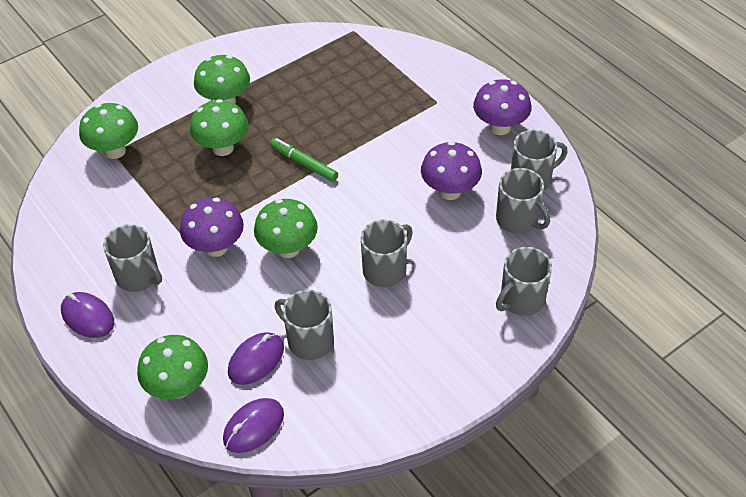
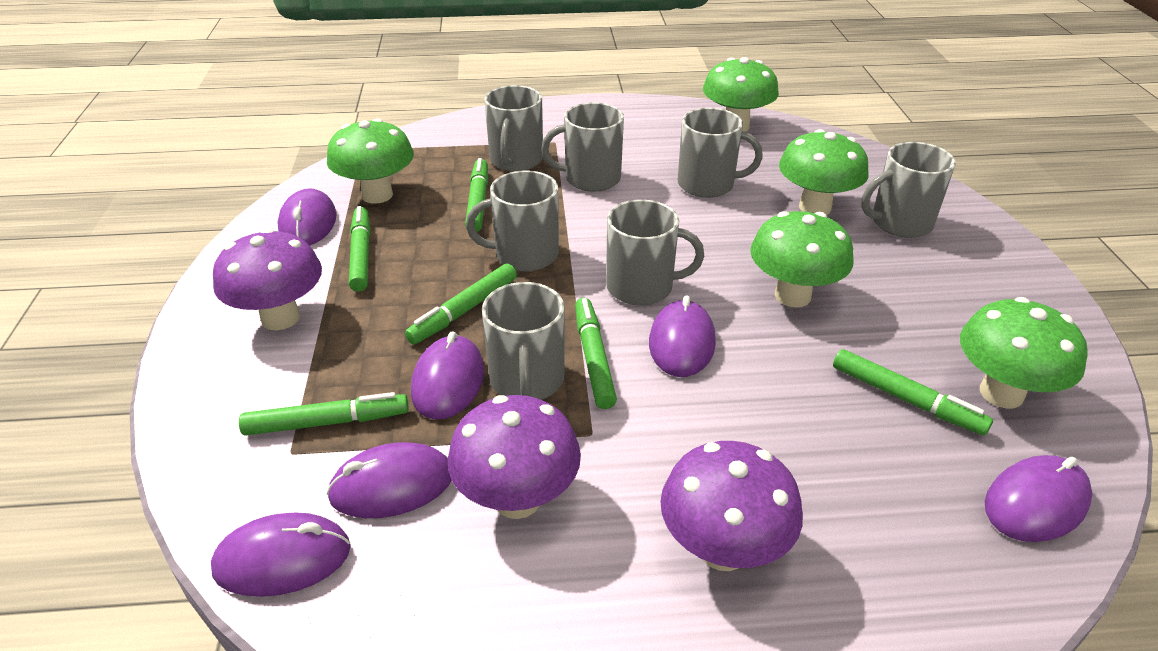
green marker: [270,138,338,182] = 1 -> [239,392,409,436] [349,206,370,292] [405,263,517,344] [465,158,488,232] [575,298,617,409] [833,349,993,435] = 6
grey mug: [103,224,162,292] [275,290,334,360] [361,220,413,287] [496,168,550,234] [496,247,552,316] [511,130,567,191] = 6 -> [466,170,559,271] [482,282,564,400] [484,85,543,171] [541,102,624,192] [606,200,704,305] [678,108,763,198] [861,142,956,238] = 7
purple mouse: [61,292,114,338] [223,398,284,453] [228,332,284,385] = 3 -> [211,512,351,597] [277,188,337,246] [326,442,451,518] [411,331,484,420] [649,296,716,377] [985,455,1092,542] = 6

